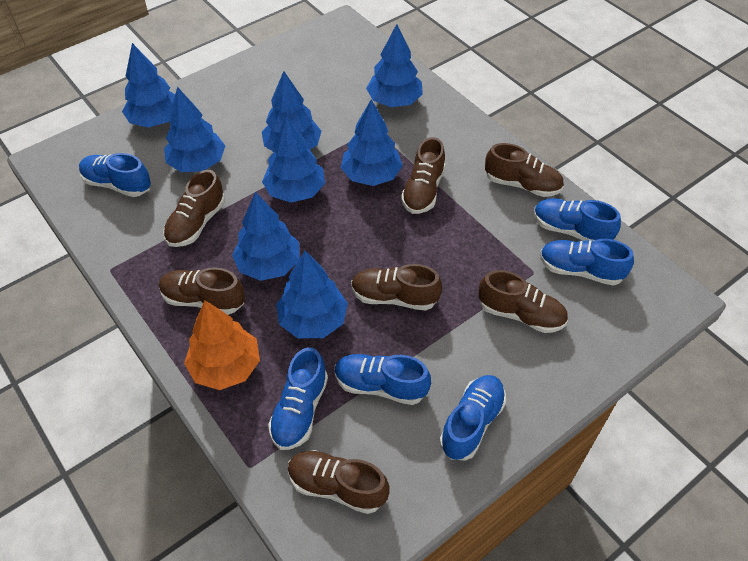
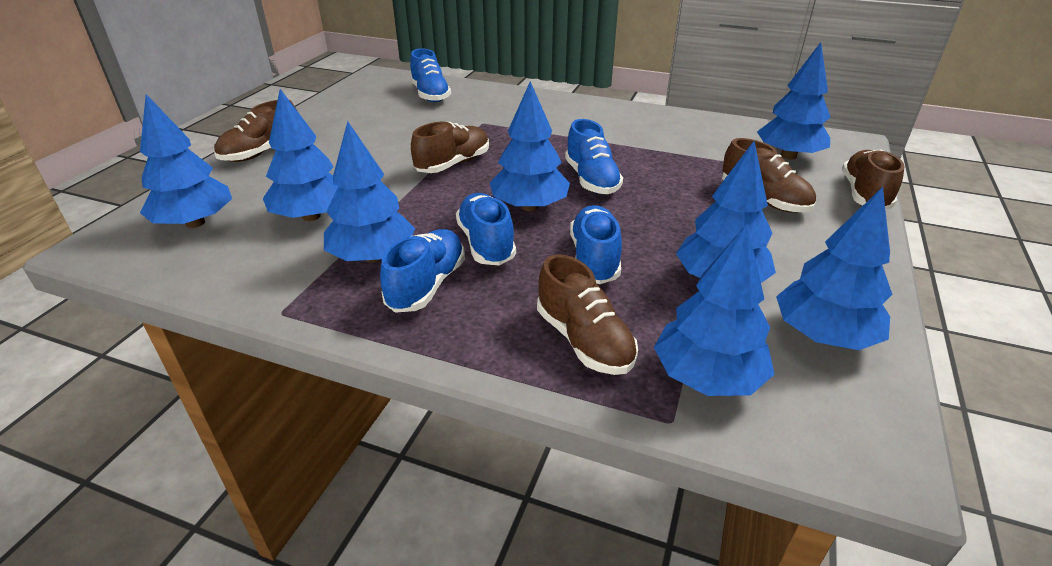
blue shoe: [79,153,151,197] [268,347,328,450] [335,354,431,405] [440,375,506,460] [534,198,621,241] [540,239,634,286] = 6 -> [380,229,465,313] [410,48,451,102] [456,193,516,266] [565,119,623,194] [570,205,622,284] = 5
brown shoe: [159,267,245,315] [163,170,225,247] [288,450,390,514] [351,264,442,310] [401,137,445,214] [478,270,568,333] [485,143,564,197] = 7 -> [214,100,297,162] [411,122,489,173] [537,254,638,375] [722,138,816,213] [842,149,905,209] = 5
orange tree: [184,300,260,390] = 1 -> none = 0

